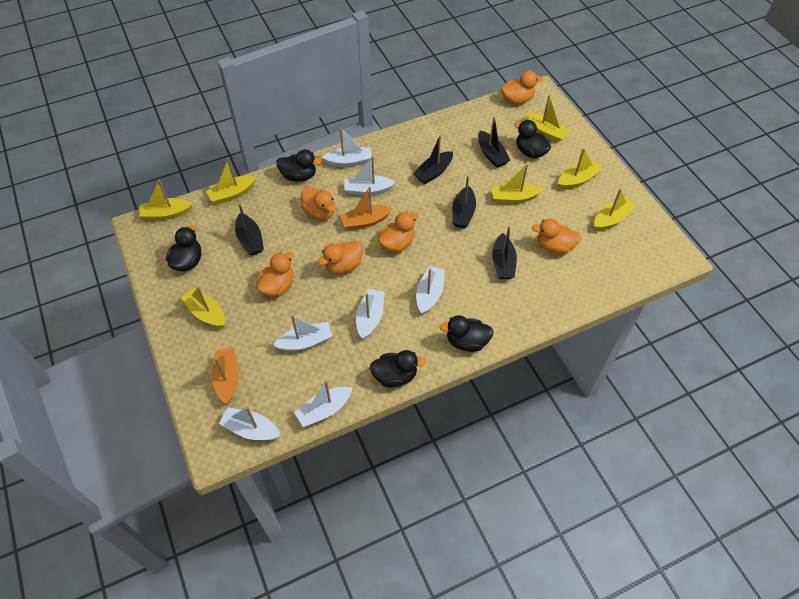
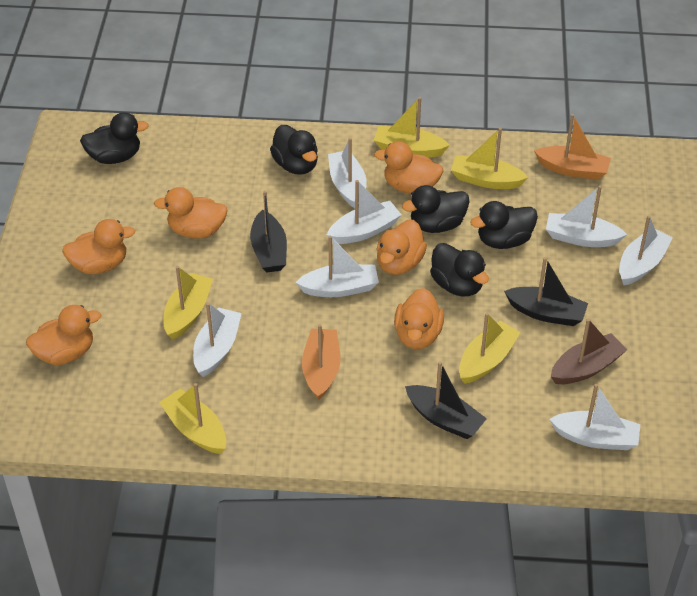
black boat: [235,203,264,256] [413,135,453,184] [452,175,476,228] [478,116,510,168] [492,226,517,279] = 5 -> [250,190,287,273] [405,362,487,439] [504,257,588,326] = 3
brown boat: none = 0 -> [551,319,627,384] = 1
yellow boat: [139,180,193,220] [181,286,225,328] [206,158,256,204] [491,164,543,204] [526,94,570,142] [558,148,603,189] [594,189,636,231] = 7 -> [159,383,226,454] [163,266,213,340] [374,97,450,158] [451,128,528,189] [459,313,521,384] = 5

